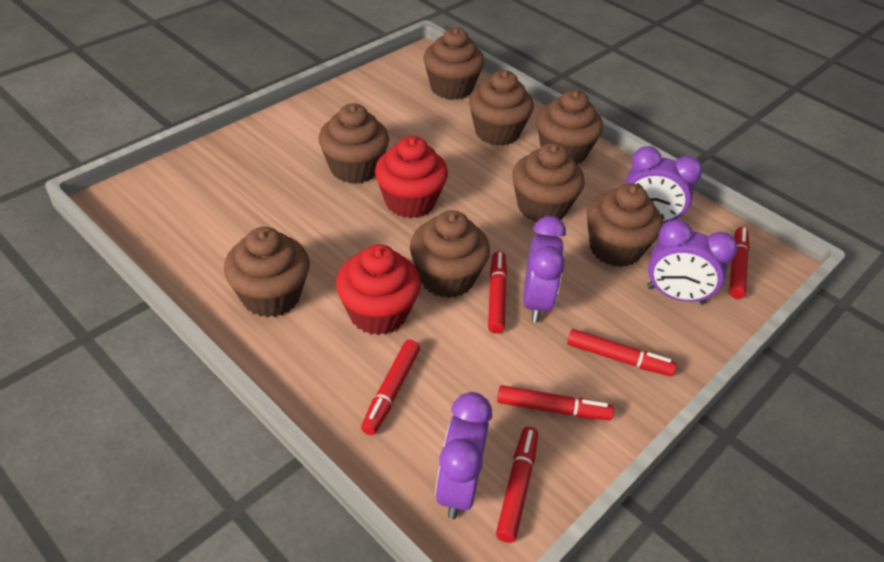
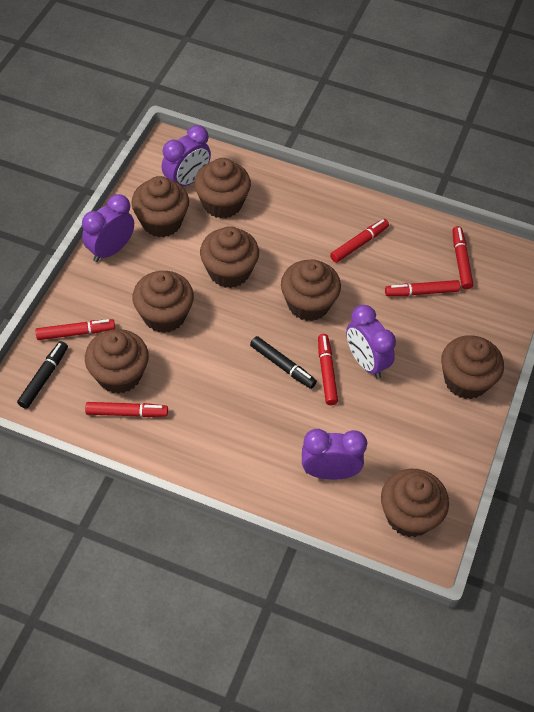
black marker: none = 0 -> [17,341,68,409] [250,336,317,389] = 2
red cupcake: [336,244,421,335] [375,136,448,218] = 2 -> none = 0

